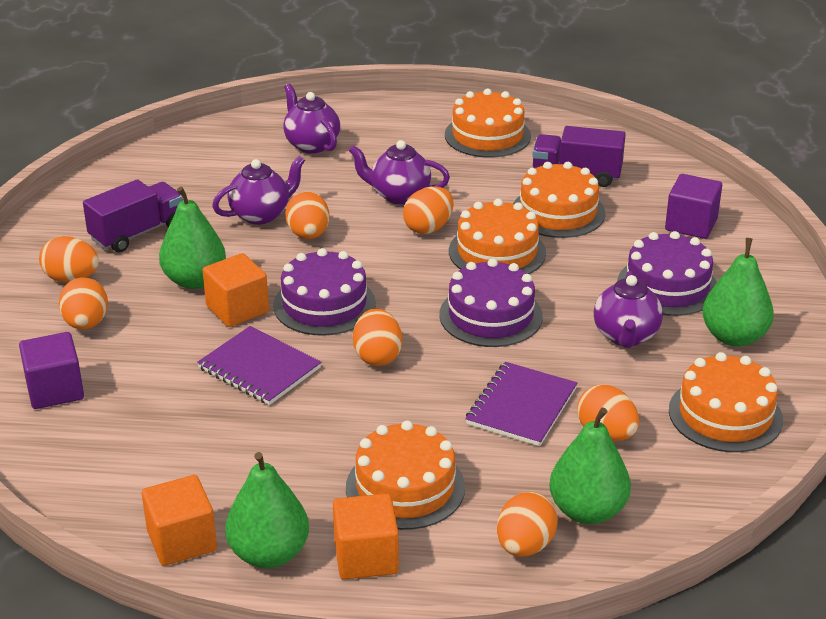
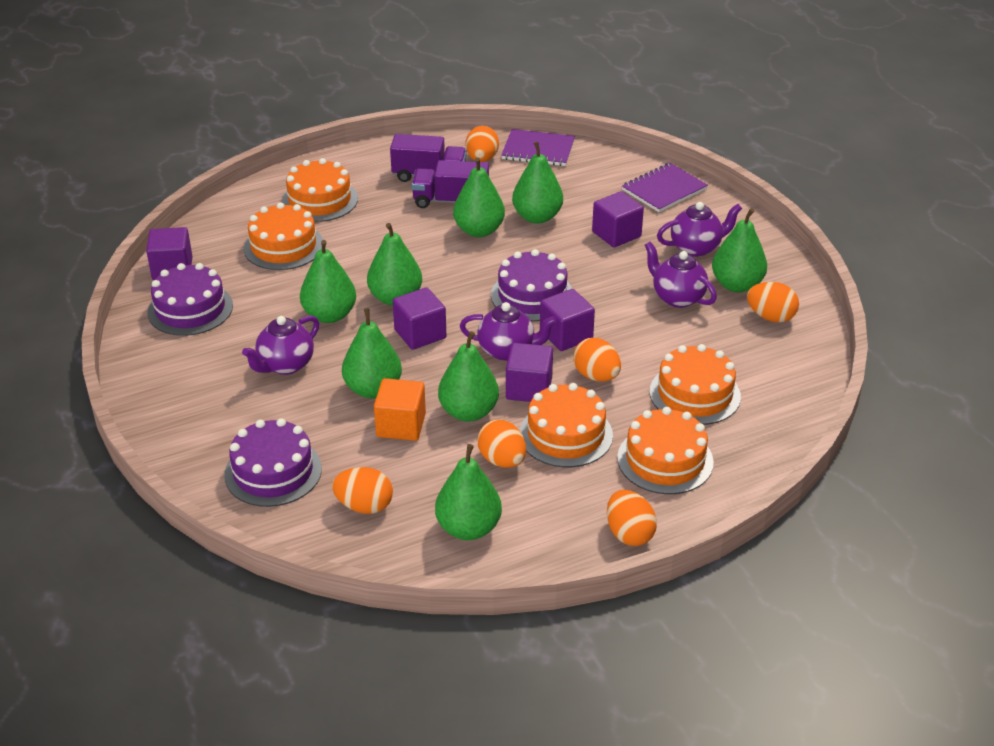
green pear: [159,187,226,289] [225,452,309,568] [549,408,631,524] [702,238,774,347] = 4 -> [300,240,356,323] [342,308,402,398] [367,223,422,306] [435,444,502,540] [438,331,499,422] [453,158,505,237] [512,142,563,223] [712,209,767,292] = 8
orange cube: [142,475,217,566] [203,253,269,327] [333,493,399,580] = 3 -> [374,378,426,441] = 1
orange egg: [39,236,99,283] [59,278,108,330] [285,192,330,239] [353,308,402,366] [403,187,454,234] [497,492,558,557] [577,385,639,441] = 7 -> [332,467,393,514] [465,126,499,162] [477,420,526,468] [573,338,621,381] [607,490,657,546] [747,282,799,323] = 6
purple cube: [19,332,84,409] [665,174,722,239] = 2 -> [146,227,193,280] [393,287,446,350] [506,343,553,402] [540,289,595,351] [592,191,644,248] = 5

